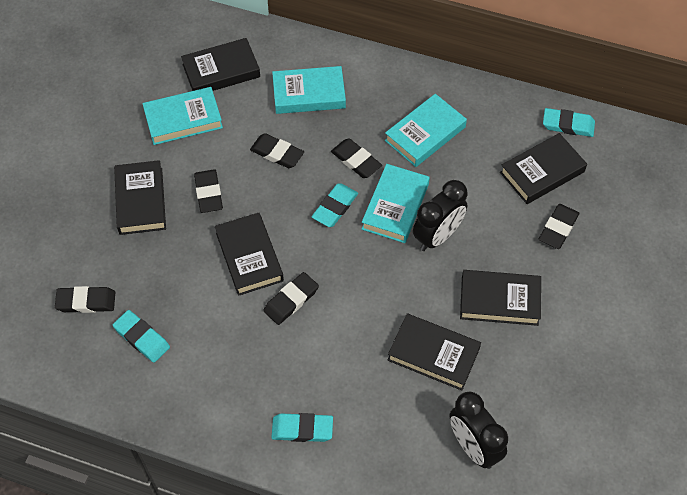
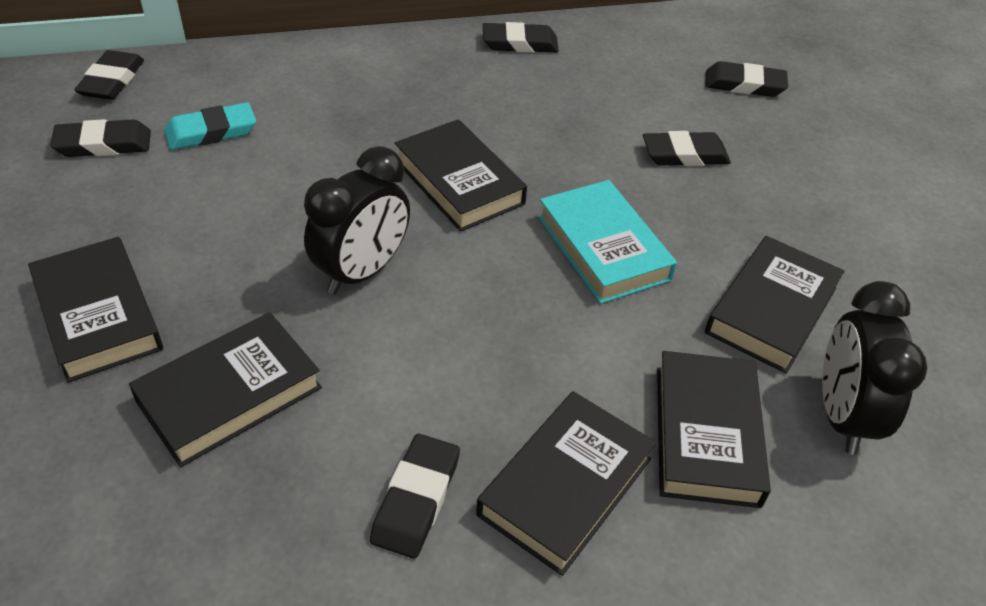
turquoise book: [142,87,223,145] [272,66,346,114] [362,164,430,243] [385,94,467,167] = 4 -> [538,180,677,304] = 1
turquoise eraser: [113,310,170,363] [271,413,333,442] [312,183,358,227] [543,108,595,137] = 4 -> [164,102,256,150] = 1

